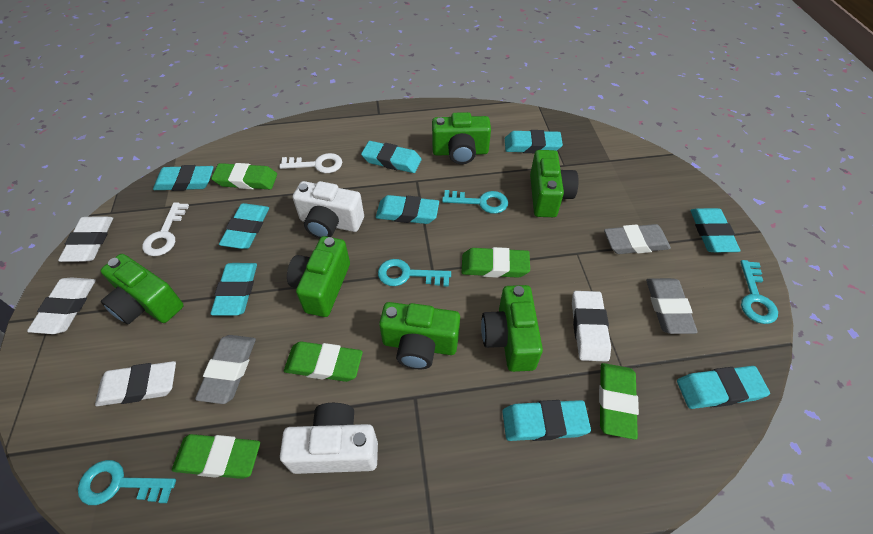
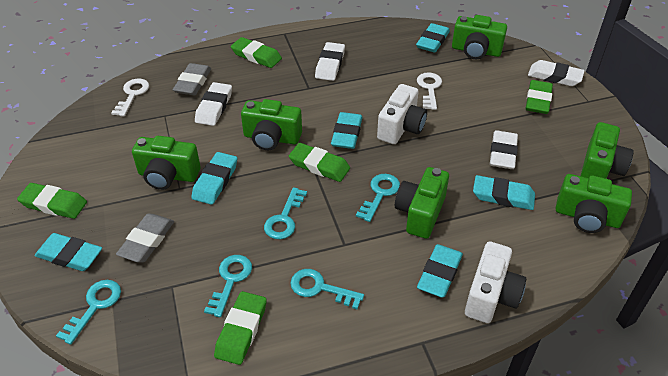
grey eraser: [195,335,256,404] [604,224,671,254] [646,278,698,334] = 3 -> [116,213,174,262] [173,63,211,95] = 2
turquoise eraser: [153,165,214,191] [210,263,257,316] [219,203,269,249] [361,141,421,173] [376,195,439,224] [502,400,591,441] [505,130,563,153] [677,366,770,409] [691,208,741,252] = 9 -> [34,233,102,271] [191,152,237,205] [331,112,362,149] [416,23,450,53] [417,244,463,298] [473,175,535,210] = 6
turquoise key: [78,460,176,505] [378,259,451,287] [442,190,508,214] [740,260,778,324] = 4 -> [56,280,121,345] [204,255,252,317] [264,187,307,239] [290,269,364,309] [356,174,400,222] = 5

